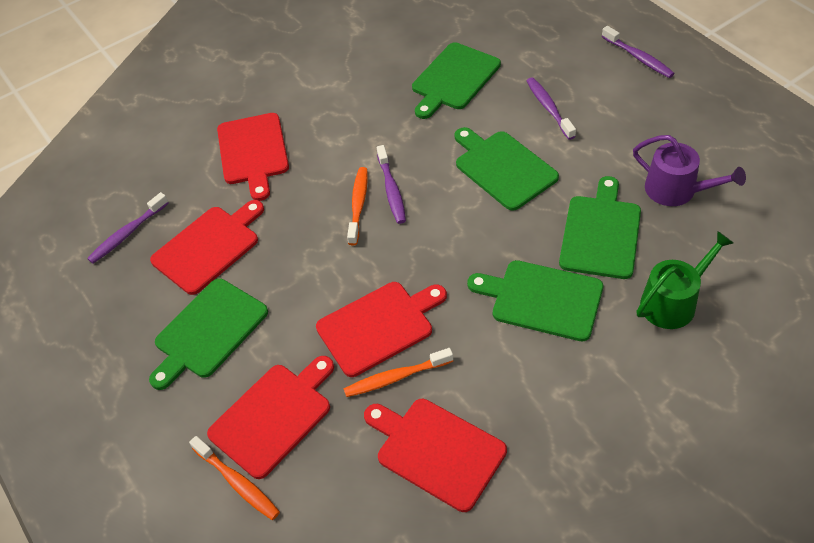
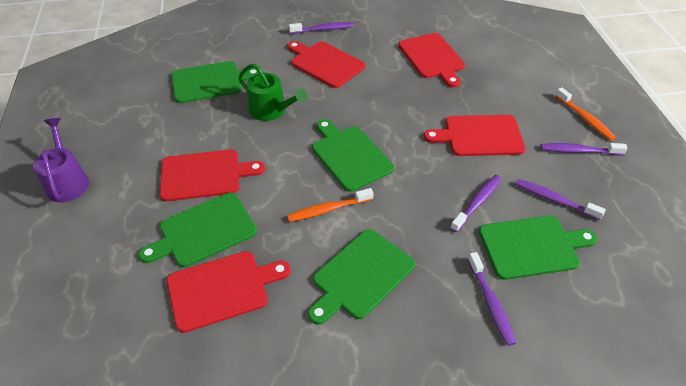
orange toothbrush: [189,436,280,520] [343,348,453,397] [347,167,368,245] = 3 -> [287,188,374,222] [555,88,616,141] = 2
purple toothbrush: [87,192,169,264] [377,145,406,224] [526,77,576,140] [602,26,675,78] = 4 -> [289,22,354,34] [450,175,501,232] [468,252,516,346] [515,179,606,220] [541,143,627,155] = 5

